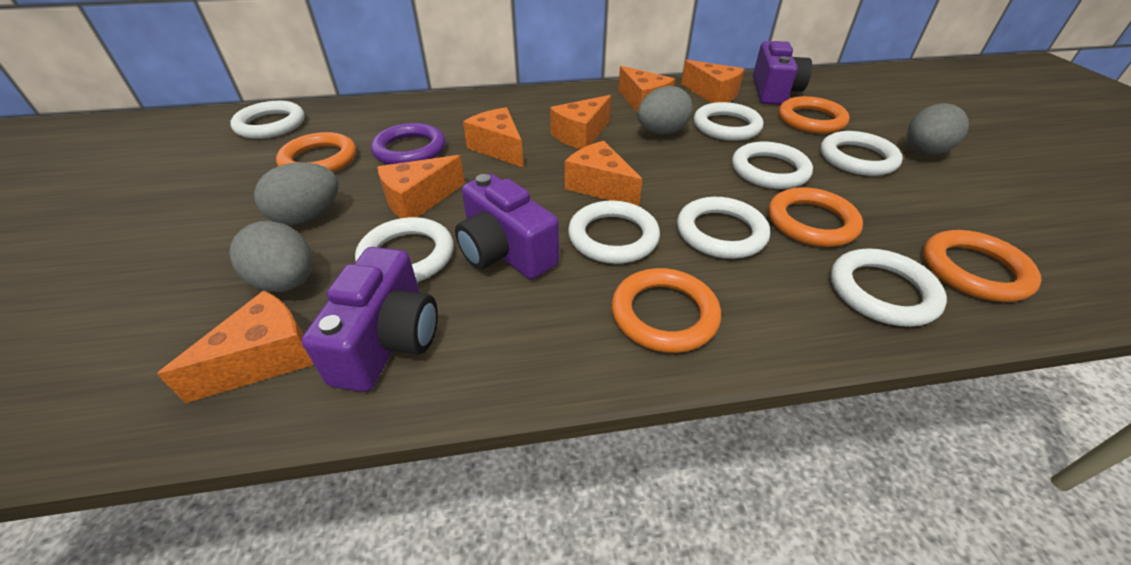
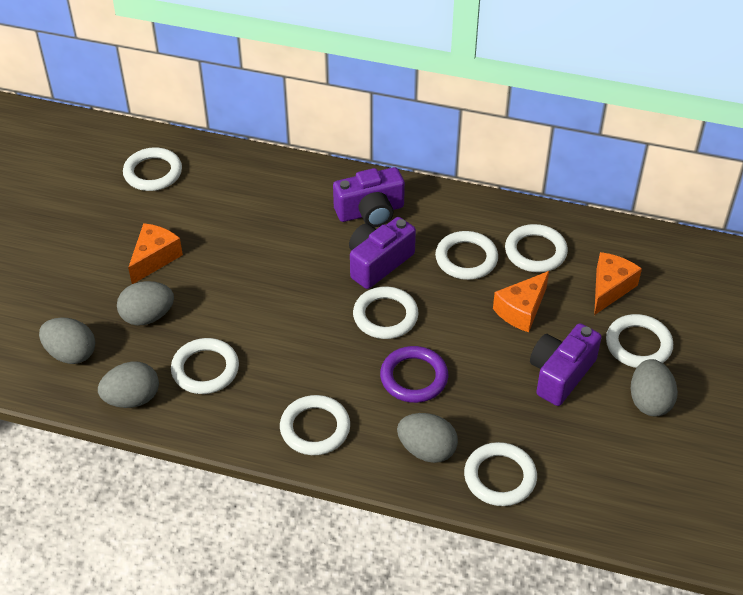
grey egg: [229,221,313,292] [254,162,338,225] [637,86,693,134] [907,103,969,155] = 4 -> [39,317,95,364] [98,362,159,408] [117,281,174,326] [397,413,458,463] [631,359,678,416] = 5
orange cheese: [157,291,314,403] [377,155,465,218] [463,108,524,168] [550,95,611,149] [565,141,643,206] [618,66,675,112] [681,60,744,103] = 7 -> [128,223,183,284] [493,271,549,332] [594,252,642,315] = 3
orange ring: [276,132,356,173] [612,268,721,353] [768,187,863,247] [779,96,850,134] [923,230,1041,302] = 5 -> none = 0

